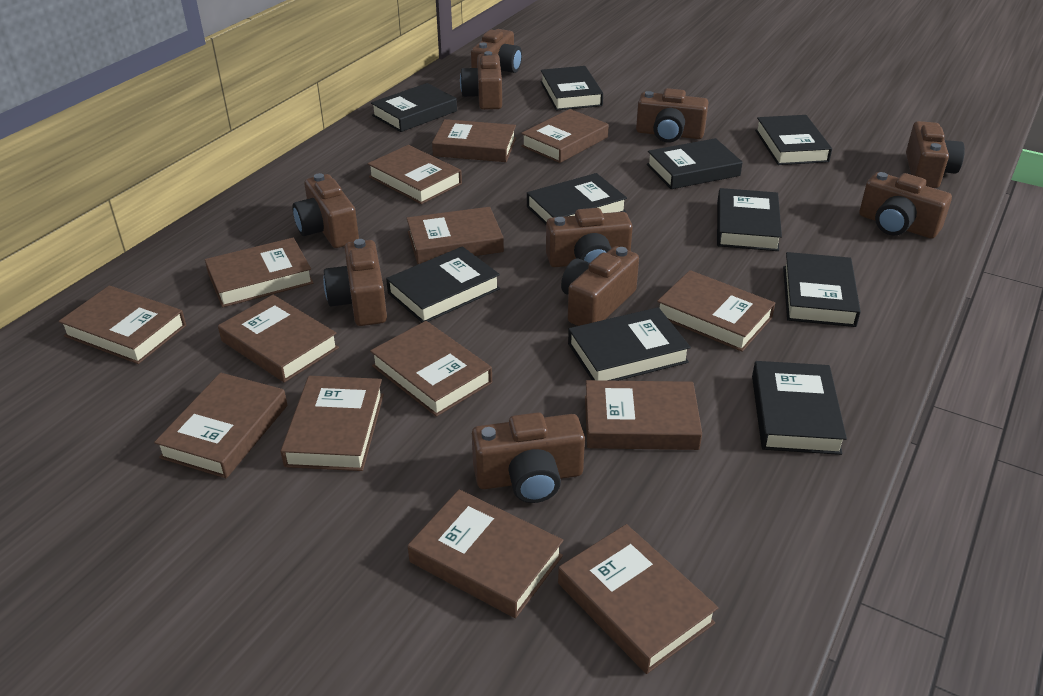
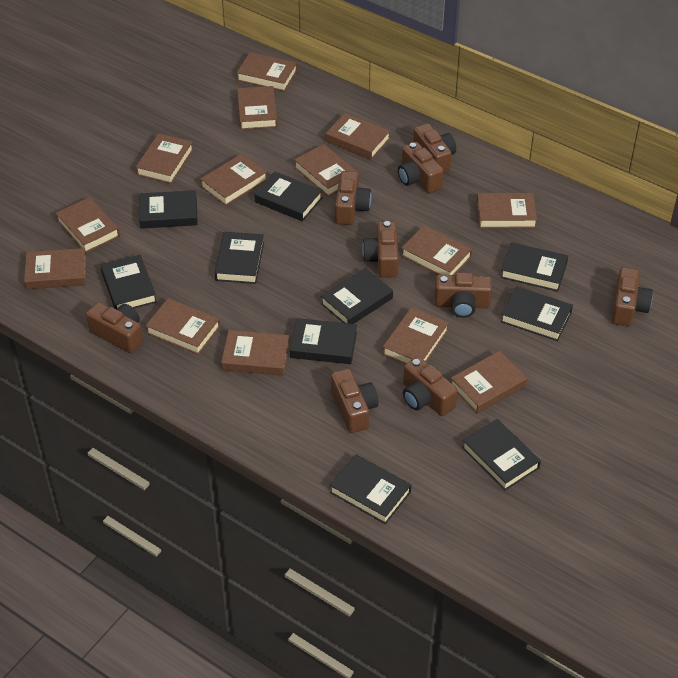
brown camera: [292,173,359,248] [323,239,387,326] [460,51,502,110] [471,29,522,73] [472,412,585,503] [546,208,633,267] [561,246,639,326] [636,88,708,142] [859,172,952,239] [906,121,965,188] = 10 -> [86,302,143,354] [331,369,378,433] [335,171,371,225] [362,221,399,278] [398,142,444,194] [403,356,458,416] [413,123,456,173] [435,273,492,318] [612,267,653,327] = 9

